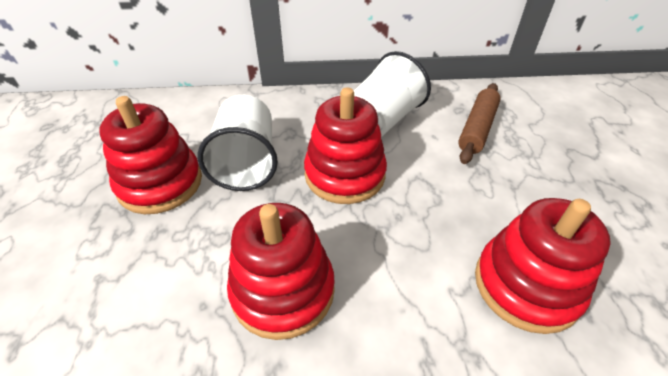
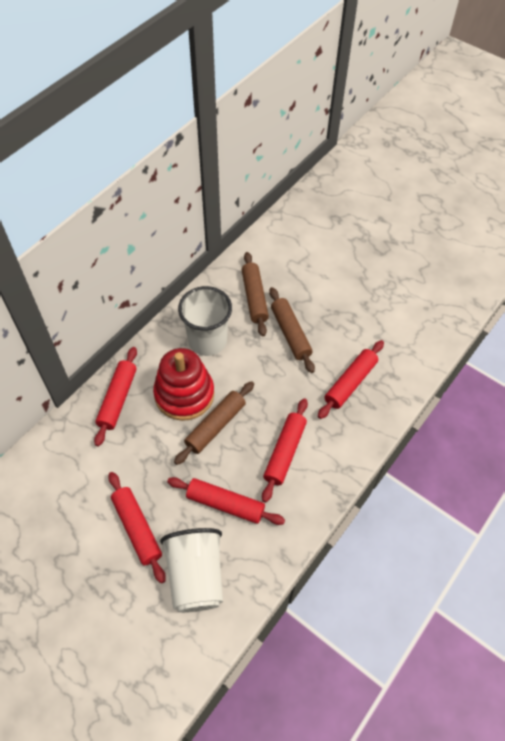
brown rolling pin: [458,83,501,164] = 1 -> [174,381,254,465] [242,252,269,336] [269,287,315,373] = 3
red rolling pin: none = 0 -> [94,347,137,446] [108,472,166,583] [167,477,285,525] [262,398,308,503] [318,340,384,419] = 5
red stacking toy: [99,96,202,214] [227,203,335,340] [304,87,387,204] [475,198,611,334] = 4 -> [153,348,214,421] = 1

